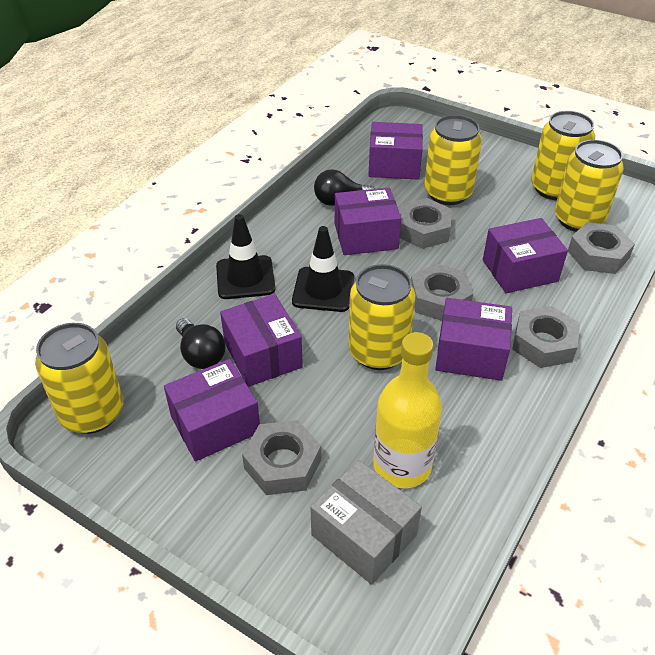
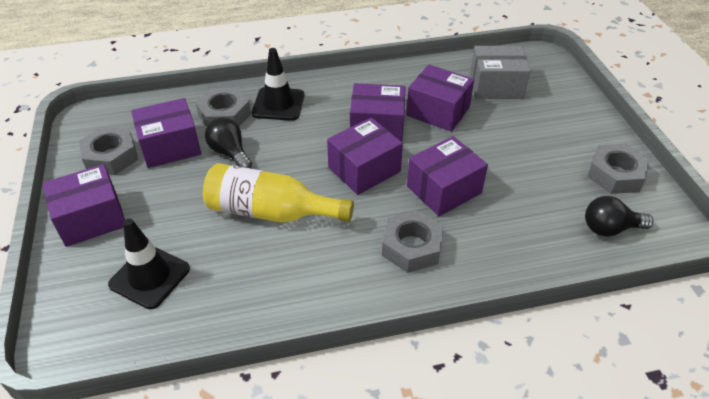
grey nut: [242,420,321,495] [400,198,452,249] [411,263,473,321] [512,306,580,368] [568,222,635,274] = 5 -> [79,126,138,175] [195,87,251,127] [382,210,444,273] [587,144,650,194] = 4
yellow can: [35,323,123,434] [348,264,416,370] [424,115,482,205] [531,111,595,200] [555,140,624,232] = 5 -> none = 0

